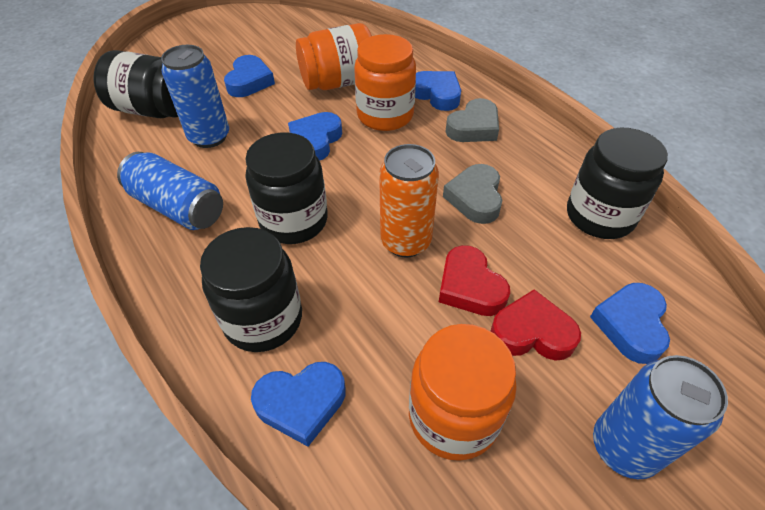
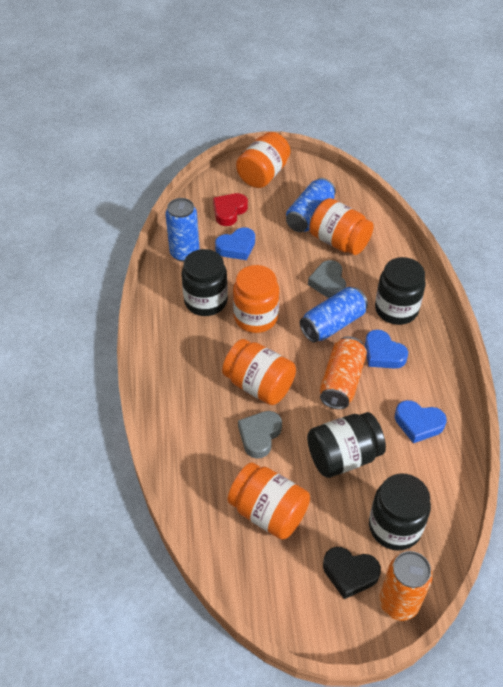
black heart: none = 0 -> [323,547,381,599] = 1
blue heart: [224,55,275,97] [251,362,345,447] [288,112,342,161] [415,71,461,111] [590,283,670,364] = 5 -> [215,227,255,260] [365,330,408,369] [395,400,447,443] = 3
orange can: [379,144,439,258] = 1 -> [320,336,367,409] [379,551,433,621] = 2
orange jar: [296,23,372,90] [354,34,416,131] [409,324,517,461] = 3 -> [222,339,296,405] [227,462,310,540] [233,265,279,333] [236,132,290,188] [309,198,374,255] = 5
red heart: [439,245,510,316] [491,289,581,361] = 2 -> [213,193,248,226] = 1

